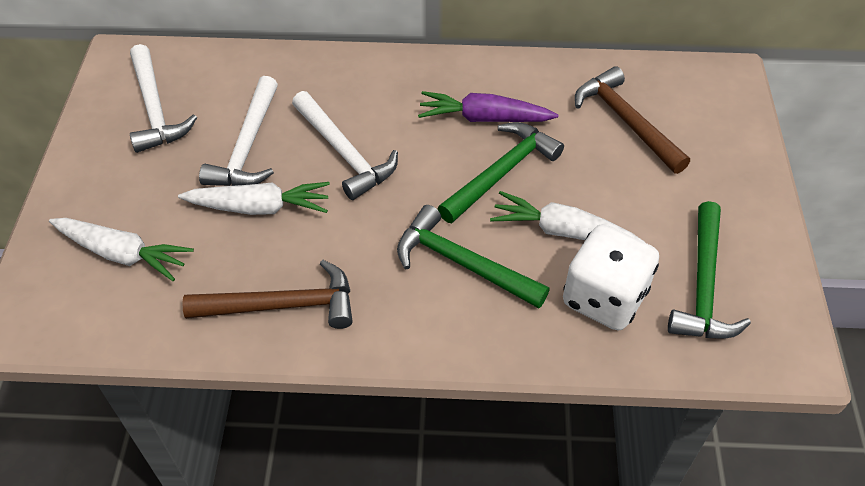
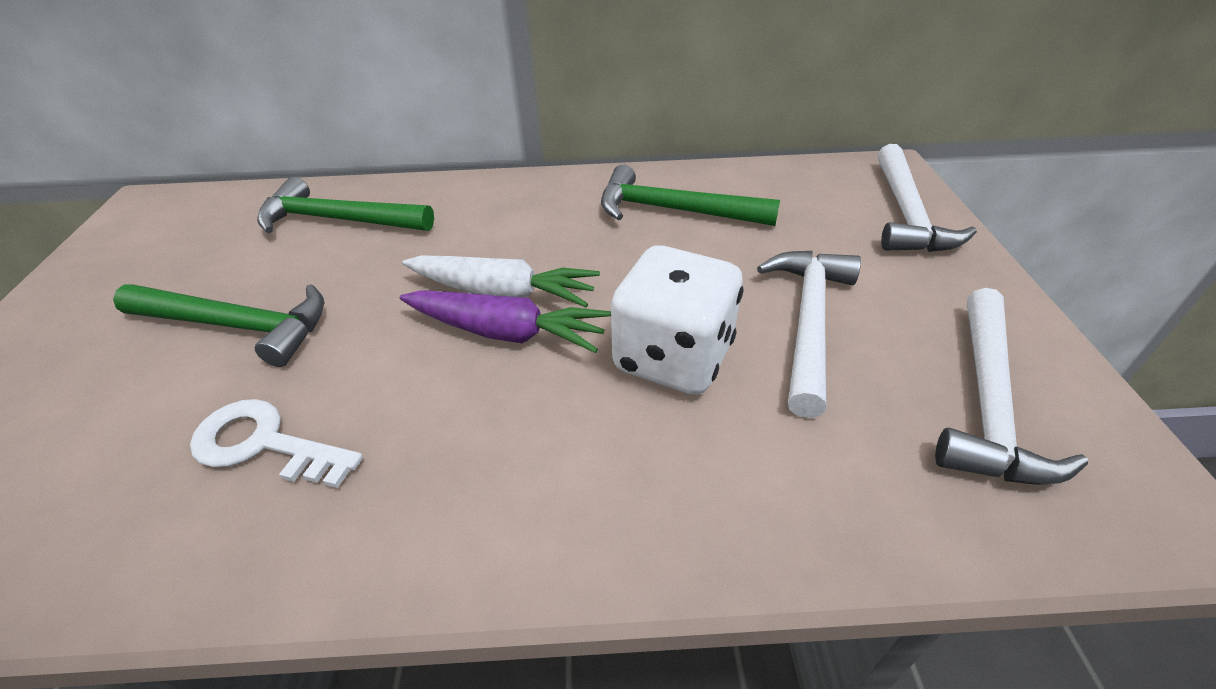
brown hammer: [182,260,353,329] [575,66,690,174] = 2 -> none = 0
white carrot: [49,218,194,281] [178,182,330,215] [490,191,646,243] = 3 -> [402,255,600,307] = 1
white key: none = 0 -> [190,399,363,488] = 1

